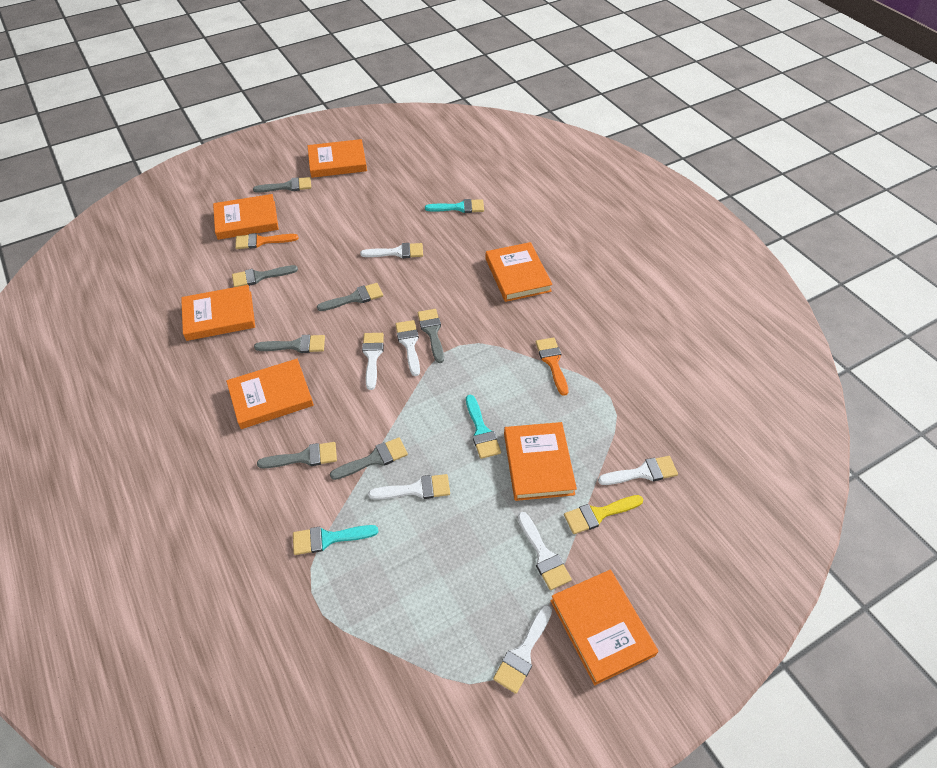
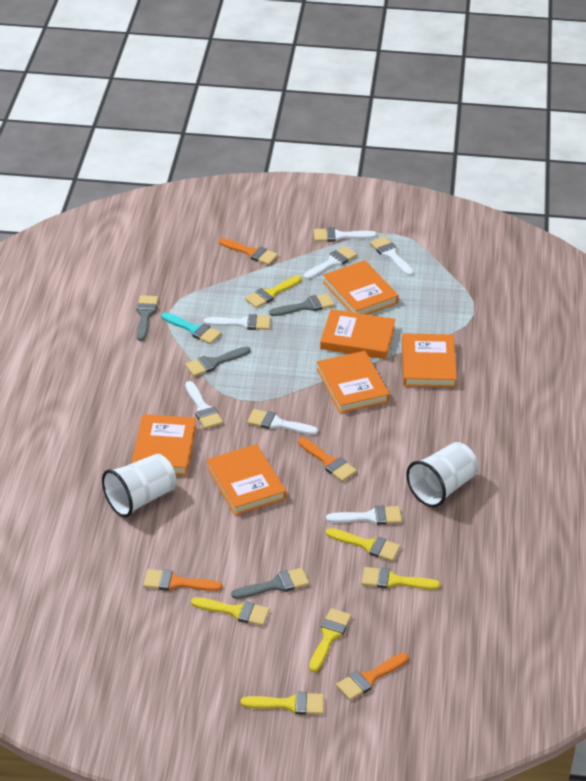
grey brush: [232,265,298,287] [253,177,311,193] [254,335,325,353] [257,442,337,468] [317,283,383,311] [330,437,408,480] [418,309,444,363] = 7 -> [137,295,158,341] [185,346,250,377] [231,568,309,599] [269,293,335,316] = 4
orange book: [181,285,255,341] [213,194,279,240] [226,359,314,429] [308,139,367,178] [485,242,553,302] [504,422,577,501] [550,570,659,685] = 7 -> [131,414,196,475] [206,444,286,515] [316,351,390,413] [320,309,396,359] [323,260,399,315] [402,333,457,387] = 6
orange brush: [235,233,299,249] [536,337,568,396] = 2 -> [143,569,222,591] [219,238,278,265] [298,437,357,482] [336,653,409,700] = 4
turquoise brush: [293,525,378,555] [425,199,484,213] [466,395,501,459] = 3 -> [162,312,221,344] = 1
white cup: none = 0 -> [102,454,176,518] [406,442,478,507] = 2
yellow brush: [564,495,644,534] = 1 -> [191,597,270,626] [241,692,324,715] [245,275,302,308] [309,608,351,672] [326,528,401,561] [362,567,440,590] = 6

